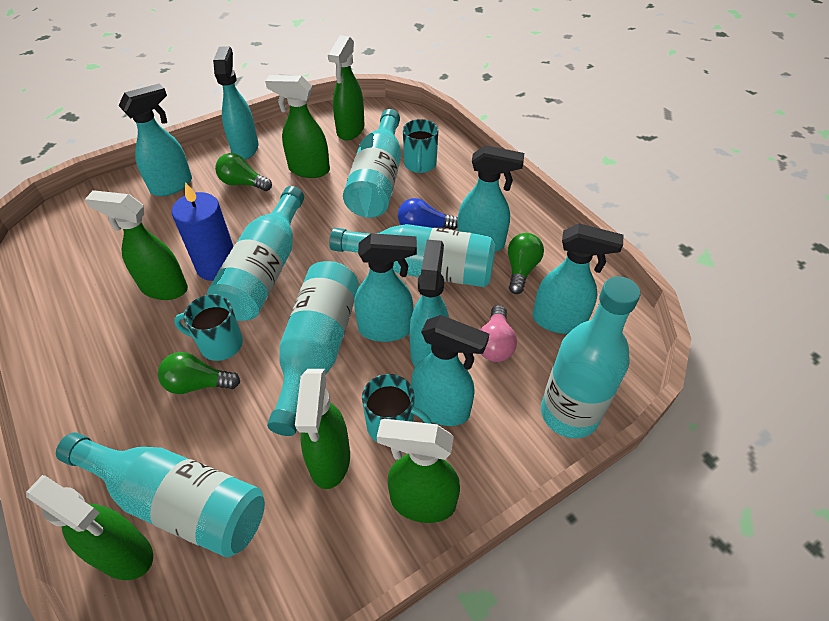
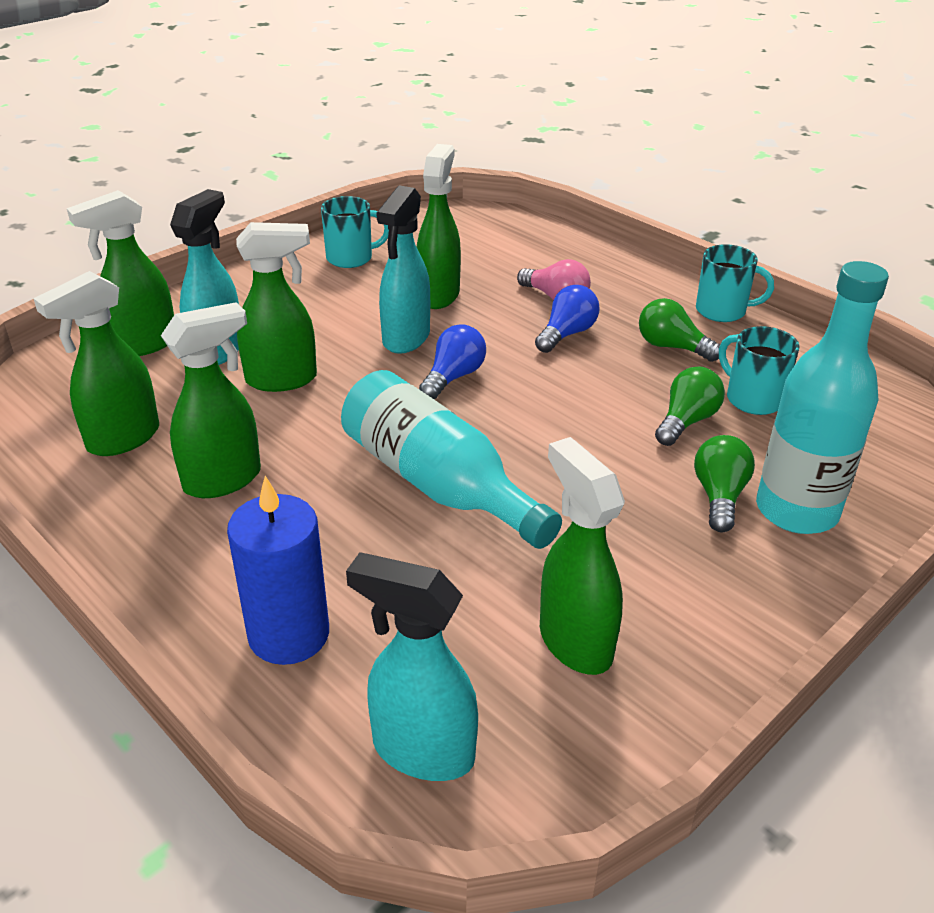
blue light bulb: [398,198,458,230] = 1 -> [419,324,486,399] [535,285,599,353] = 2
turquoise bottle: [56,433,265,558] [207,186,304,321] [267,261,359,436] [329,224,496,287] [343,109,401,218] [541,276,640,438] = 6 -> [341,370,562,549] [756,261,889,534] = 2
turquoise spray bottle: [118,84,192,196] [213,46,258,160] [354,233,417,342] [409,240,449,367] [411,315,489,426] [457,145,524,252] [533,223,624,334] = 7 -> [170,189,239,365] [346,552,478,781] [376,185,430,354] = 3

